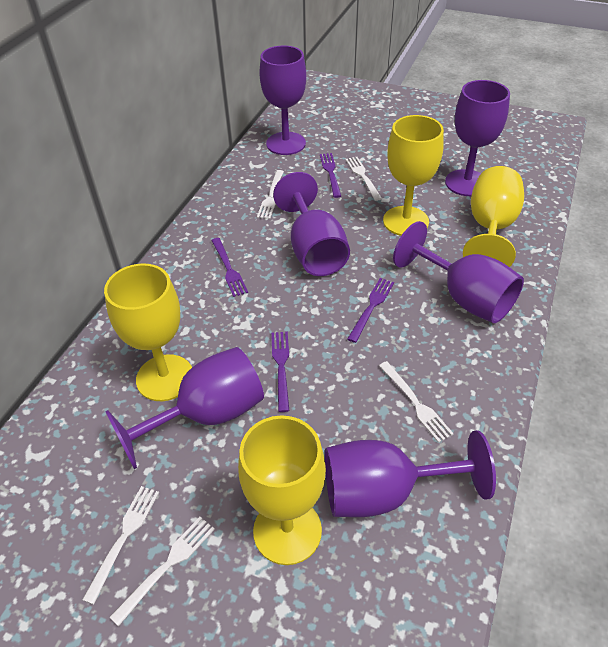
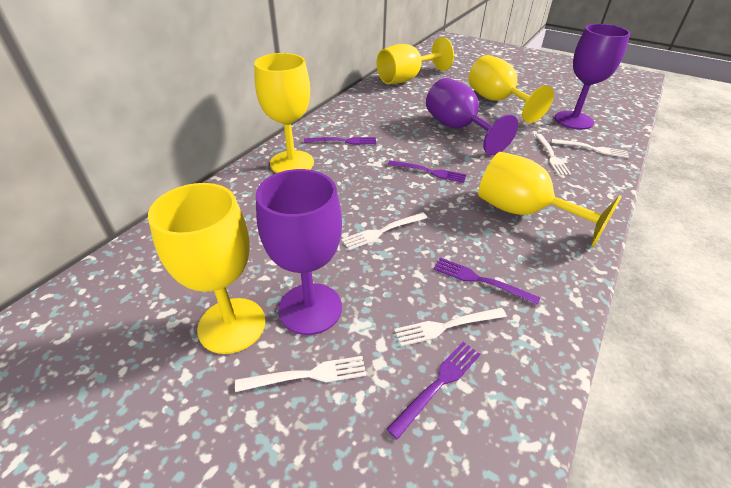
purple goblet: [105,347,264,469] [259,46,306,155] [273,172,350,276] [325,430,496,517] [393,221,524,323] [445,80,510,196] = 6 -> [256,169,342,335] [426,78,518,155] [555,24,630,130] = 3
yellow goblet: [104,264,192,401] [238,415,326,565] [383,115,444,236] [463,166,524,267] = 4 -> [148,183,265,354] [254,53,314,173] [376,37,454,84] [468,55,554,123] [478,152,622,247] = 5

